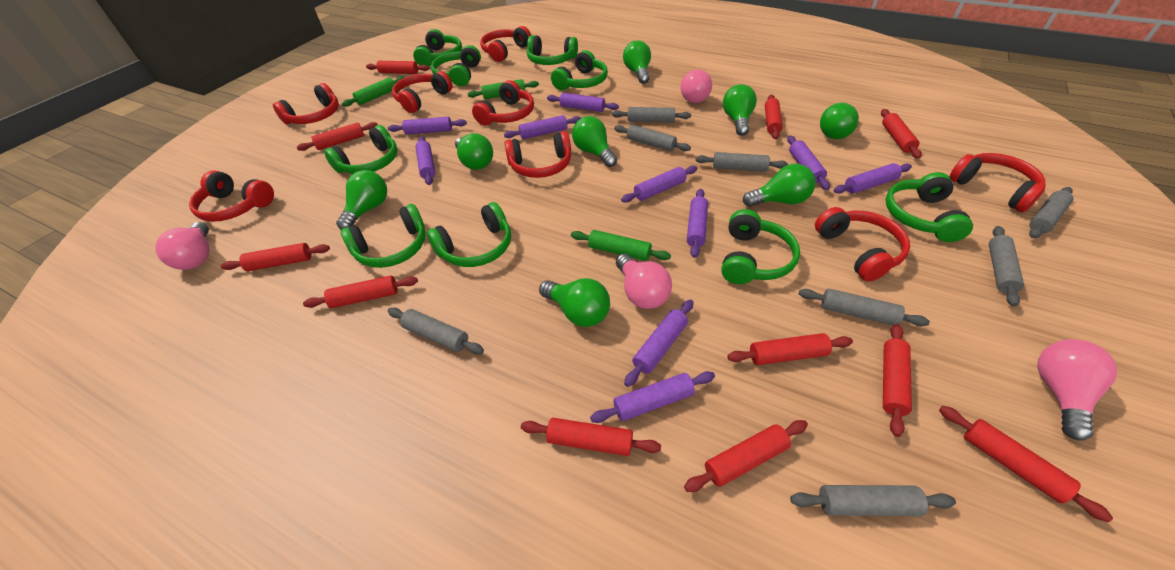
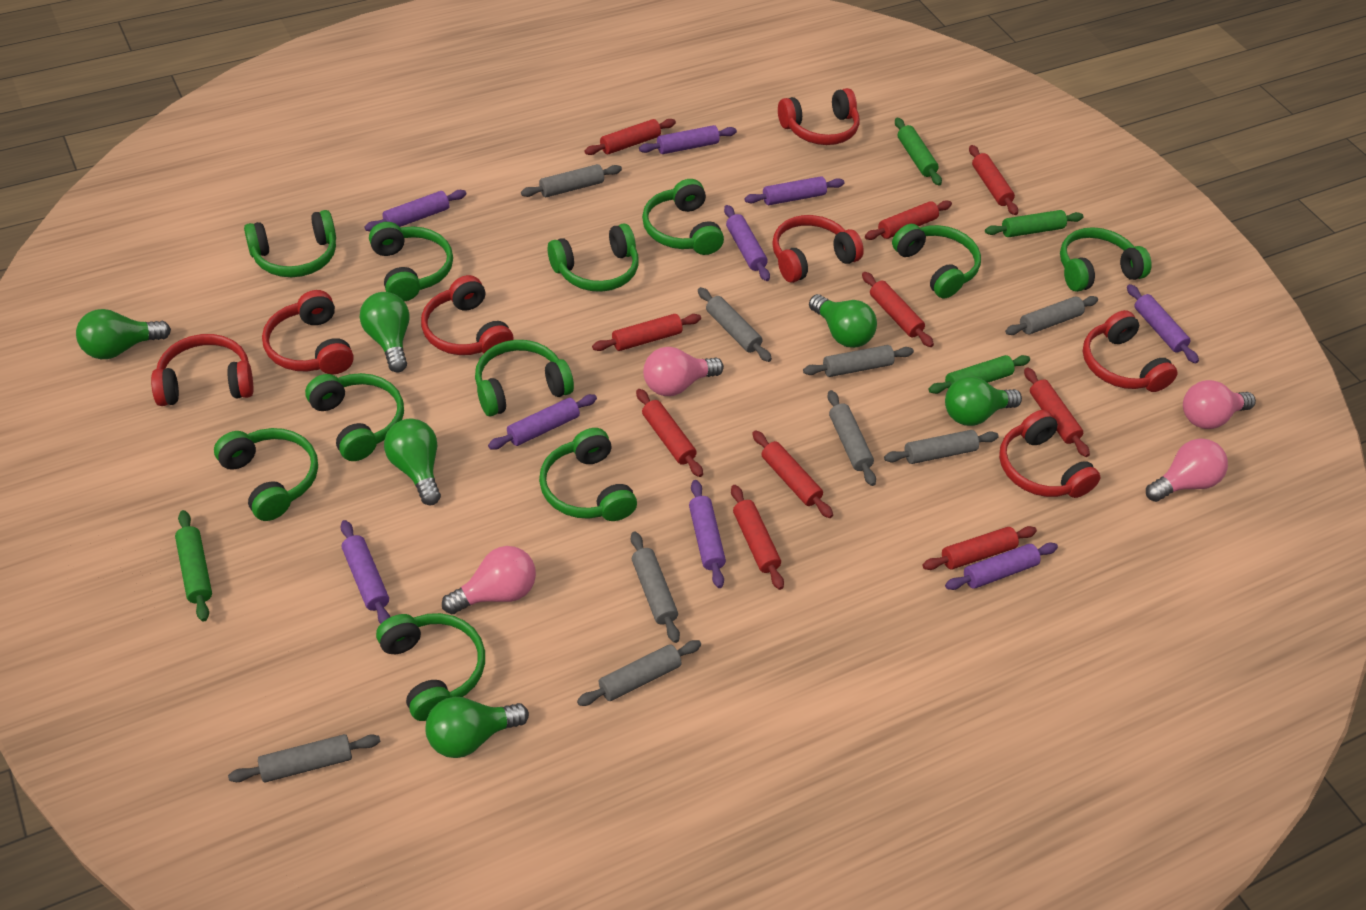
green headphones: [324,125,397,174] [341,204,426,268] [413,29,462,66] [427,202,511,267] [431,45,481,86] [527,35,578,65] [551,50,608,91] [721,209,800,284] [885,172,973,242] = 9 -> [214,428,318,521] [244,210,336,277] [305,373,404,461] [369,222,453,302] [376,613,485,721] [475,340,574,416] [539,428,637,521] [547,223,639,292] [642,179,724,255] [892,224,981,298] [1060,227,1152,292] = 11
green light bulb: [336,170,387,230] [455,133,493,170] [539,278,610,327] [572,116,617,167] [623,40,651,84] [723,84,757,136] [743,164,816,207] [820,103,859,139] = 8 -> [76,309,171,359] [360,292,409,373] [384,418,441,505] [425,697,529,758] [809,294,877,348] [945,376,1022,426] = 6
green rolling pin: [342,76,405,107] [467,79,539,99] [571,230,671,261] = 3 -> [175,510,212,622] [895,118,942,186] [928,355,1030,394] [985,210,1083,237] = 4
grey rolling pin: [387,307,484,354] [612,107,691,123] [614,125,691,151] [695,152,788,172] [790,485,956,516] [799,288,930,326] [989,226,1024,307] [1029,187,1074,238] = 8 -> [228,734,380,782] [521,164,622,197] [577,640,701,706] [631,532,680,643] [698,287,772,362] [803,345,914,377] [827,390,876,486] [884,430,999,464] [1005,296,1098,335] = 9
purple rolling pin: [388,117,467,135] [415,136,435,185] [504,115,581,139] [547,93,619,112] [590,371,715,423] [621,166,698,203] [624,300,693,387] [687,189,708,258] [787,136,830,190] [834,163,912,194] = 10 -> [340,520,390,624] [365,190,466,231] [488,394,597,450] [639,125,737,154] [689,480,726,588] [724,205,770,281] [745,176,845,205] [945,542,1058,590] [1127,284,1199,364] = 9
red headphones: [189,171,274,222] [273,83,339,124] [392,71,453,113] [472,80,534,126] [480,26,531,62] [504,131,571,178] [815,207,910,282] [950,153,1045,212] = 8 -> [151,334,253,406] [262,290,354,374] [421,275,514,356] [772,215,864,283] [778,88,859,145] [999,410,1100,498] [1083,310,1177,392] = 7
red rolling pin: [221,243,330,271] [297,122,378,151] [303,276,418,308] [366,61,429,74] [521,418,661,456] [684,420,808,492] [727,333,853,365] [765,95,783,139] [881,109,922,159] [883,324,912,437] [939,406,1113,522] = 11 -> [584,119,676,155] [592,314,701,351] [636,389,703,477] [731,485,784,590] [752,430,833,518] [862,272,934,347] [865,200,952,240] [922,526,1037,570] [969,145,1018,215] [1024,367,1090,457] = 10

